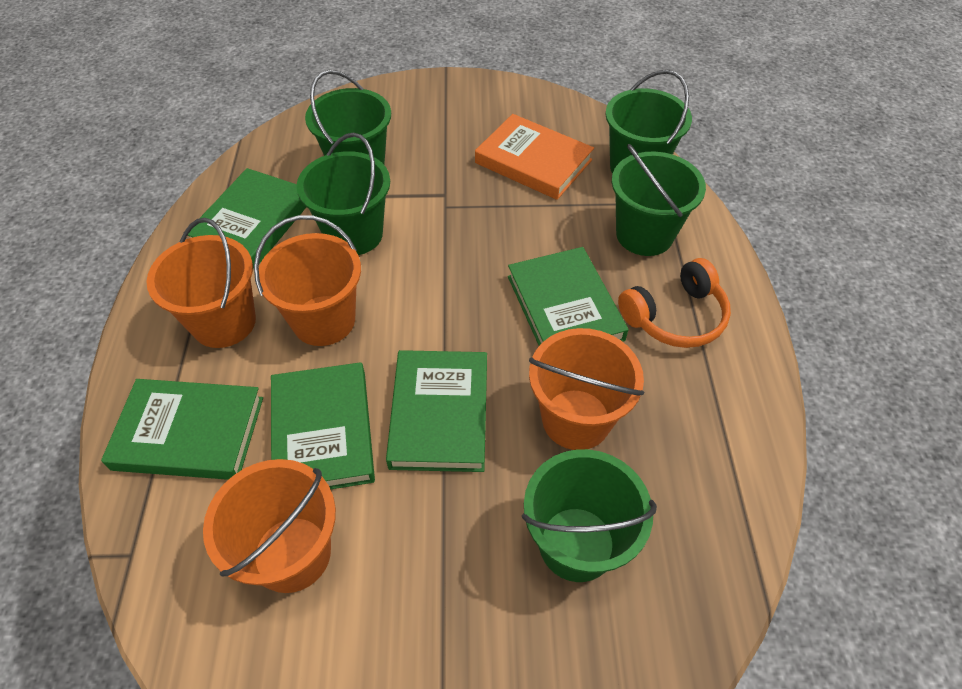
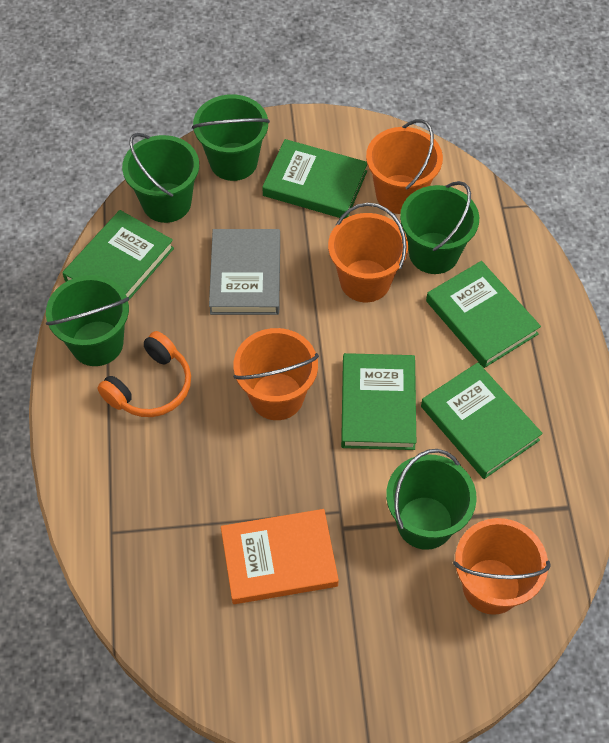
grey book: none = 0 -> [209,229,280,315] = 1

